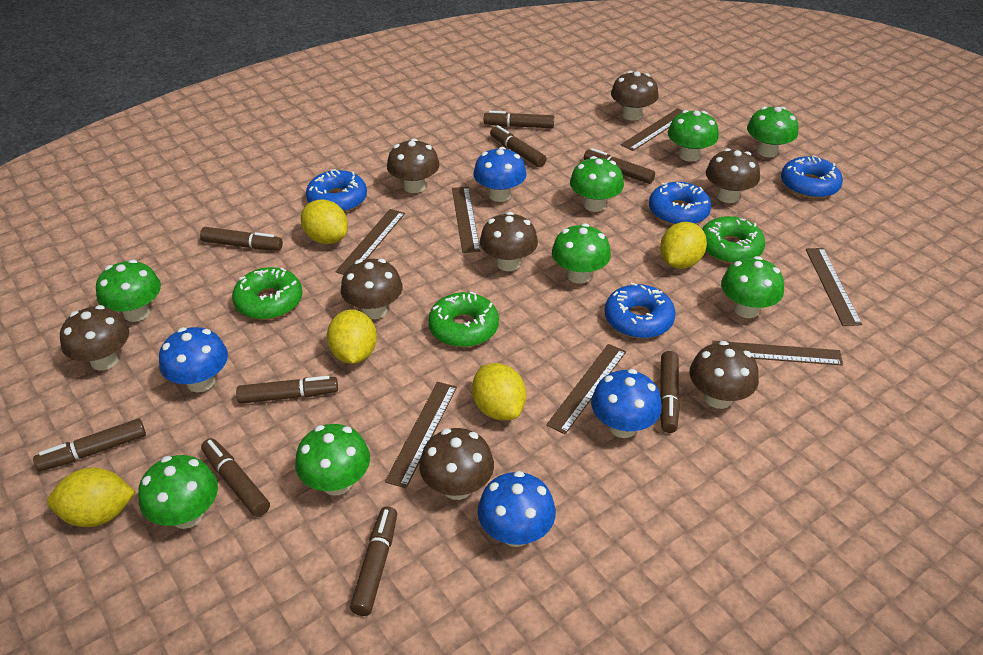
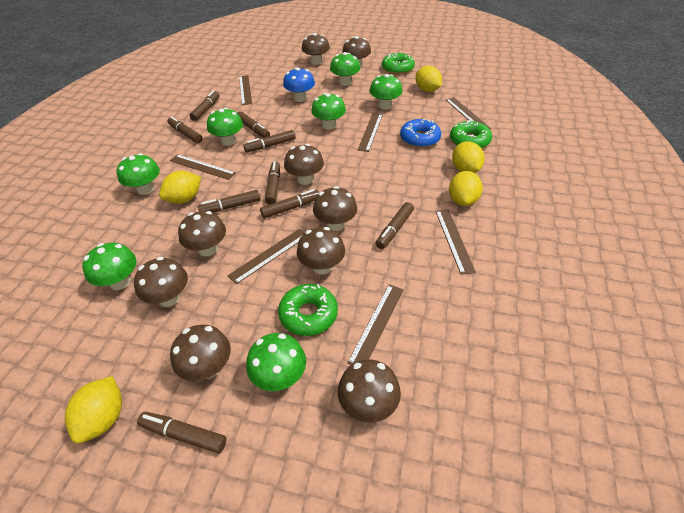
blue donut: [306,169,367,212] [605,283,676,338] [649,182,711,225] [781,155,843,199] = 4 -> [400,119,441,148] = 1
blue mushroom: [159,327,228,392] [473,147,527,202] [478,471,556,547] [591,369,662,438] = 4 -> [283,67,315,102] = 1
brown mushroom: [60,305,129,370] [341,259,403,319] [387,139,440,193] [419,428,494,500] [480,212,538,271] [611,71,659,120] [690,341,759,409] [706,148,760,203] = 8 -> [134,257,188,307] [170,325,231,381] [178,211,226,256] [284,144,324,185] [297,227,345,275] [301,33,330,65] [313,186,357,231] [338,359,401,423] [342,36,371,68] = 9
green mushroom: [96,259,161,322] [138,455,218,529] [295,424,370,496] [552,223,611,283] [570,156,624,212] [668,110,719,162] [721,256,784,318] [747,106,798,157] = 8 -> [82,243,136,290] [117,153,160,195] [207,108,243,146] [246,333,306,391] [311,93,346,130] [330,52,360,86] [369,74,402,110] = 7

